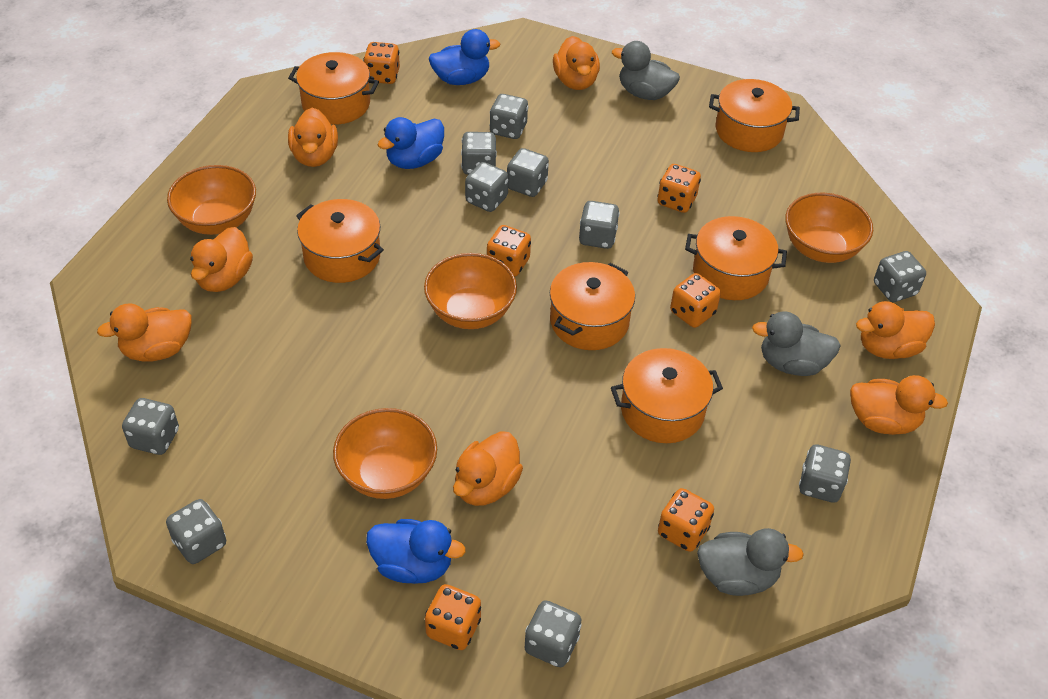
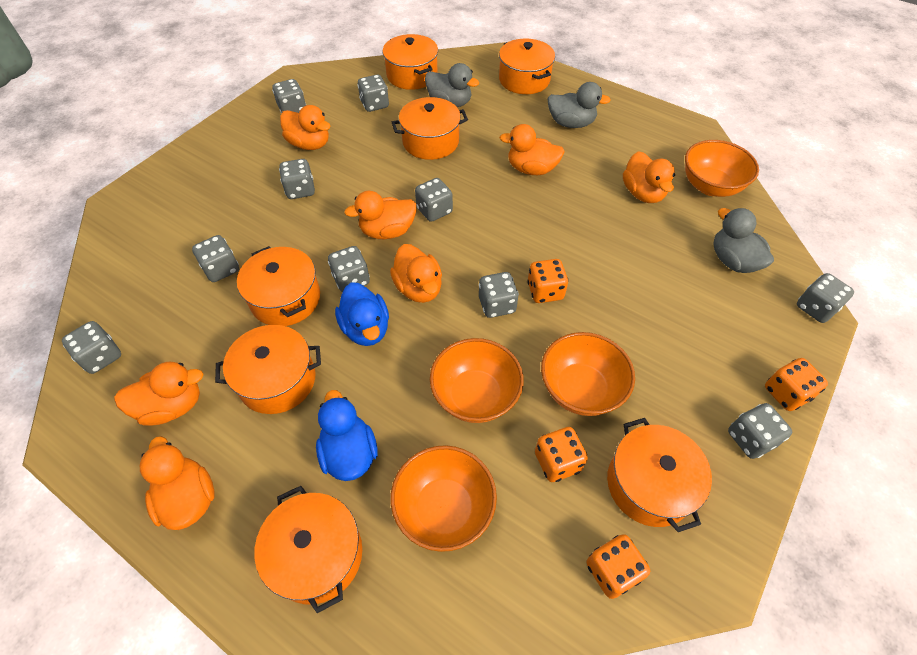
blue duck: [366,519,466,584] [377,117,444,169] [429,29,501,85] = 3 -> [316,390,378,481] [335,282,389,346] = 2
orange dice: [363,42,400,84] [425,584,481,650] [487,225,531,277] [657,164,701,213] [658,488,714,552] [670,273,721,328] = 6 -> [527,259,569,303] [535,427,588,482] [586,534,650,599] [765,358,828,411] = 4
orange pot: [288,52,379,125] [296,199,384,283] [550,262,635,350] [611,348,723,443] [685,216,787,300] [709,79,800,152] = 6 -> [215,325,321,414] [237,246,320,326] [254,486,362,613] [382,34,438,90] [392,97,468,160] [499,39,555,94] [607,418,712,532] = 7

